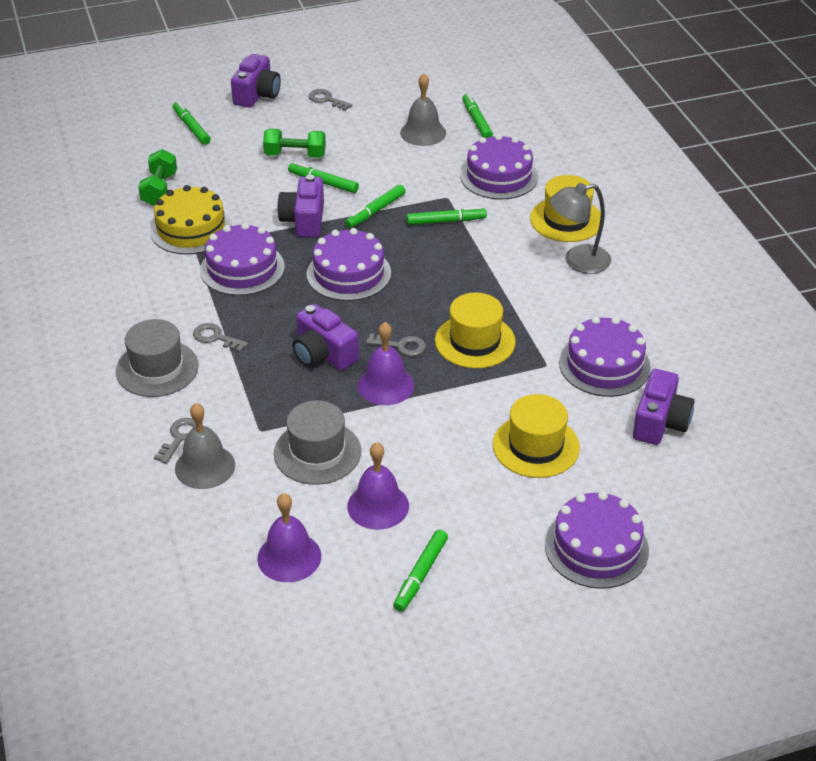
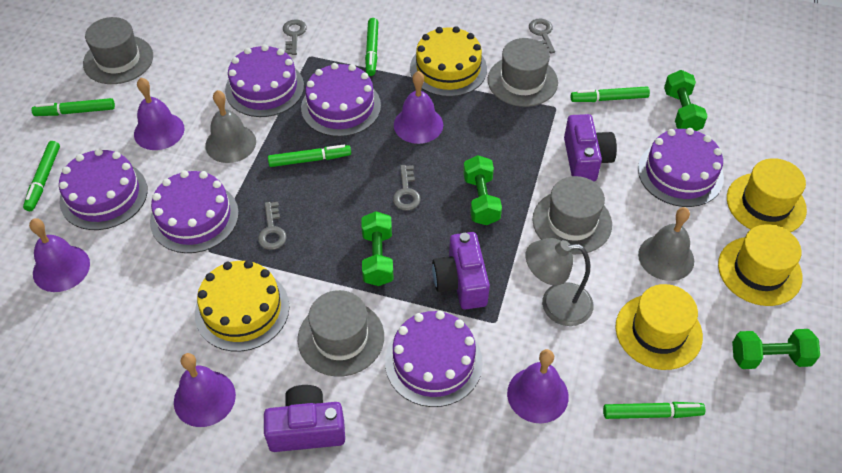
green dumbbell: [138,149,177,206] [263,129,326,158] = 2 -> [361,211,394,286] [463,155,502,225] [664,70,708,131] [732,329,820,369] = 4
grey hat: [116,319,199,397] [274,400,361,485] = 2 -> [83,17,153,84] [298,290,384,377] [488,38,558,107] [532,176,612,254] = 4
purple bell: [257,493,321,582] [347,442,409,530] [358,322,414,405] = 3 -> [29,218,90,292] [134,78,185,150] [174,353,236,427] [394,71,443,144] [507,349,569,423] = 5
purple cake: [200,223,285,296] [307,228,391,301] [460,134,538,199] [545,491,649,589] [559,316,651,397] = 5 -> [59,148,148,230] [150,170,239,253] [225,44,304,117] [301,63,381,137] [385,311,483,407] [638,128,724,207] = 6
purple camera: [231,54,281,108] [277,175,324,238] [292,304,359,371] [633,369,695,445] = 4 -> [264,385,345,452] [432,232,490,310] [564,114,617,181] = 3
yellow cake: [150,185,232,255] = 1 -> [195,260,289,352] [410,26,487,97] = 2

